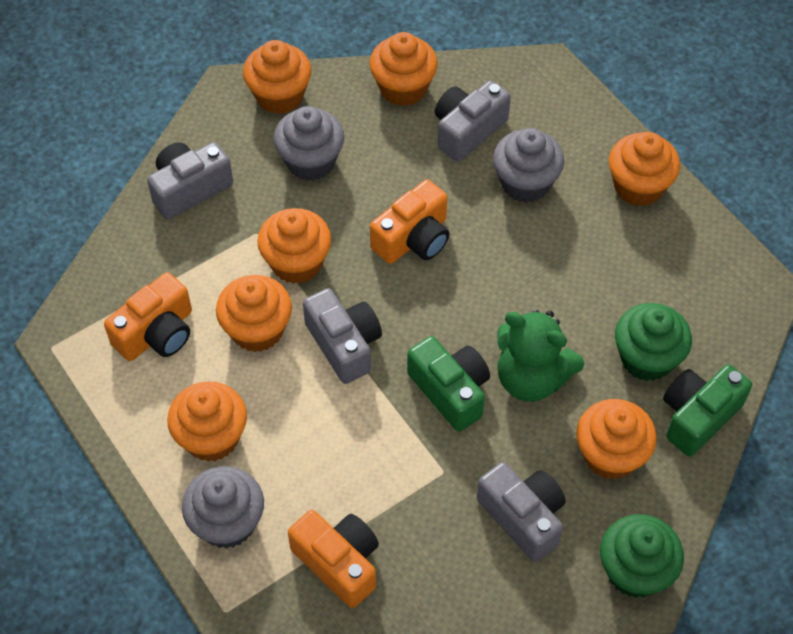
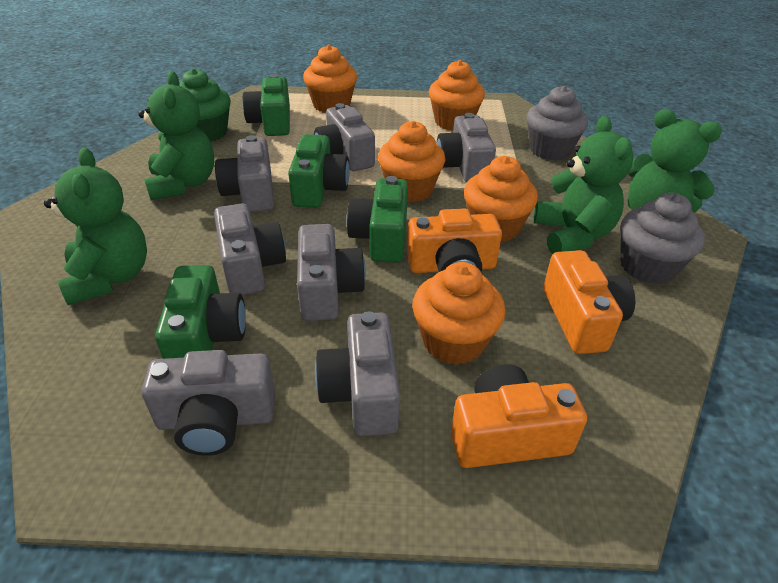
green camera: [407,336,490,432] [663,365,752,456] = 2 -> [155,265,246,359] [242,74,290,136] [288,134,350,208] [347,176,408,263] = 4
green cupcake: [600,514,684,598] [615,303,692,381] = 2 -> [179,68,231,142] = 1
green teddy bear: [497,310,584,402] = 1 -> [44,148,147,305] [138,71,214,201] [534,116,633,254] [628,109,722,213] = 4
grey camera: [147,142,233,219] [303,288,382,384] [435,80,511,162] [477,462,565,562] = 4 -> [142,350,275,456] [214,204,286,295] [215,135,274,212] [297,224,366,321] [314,103,375,171] [315,311,400,436] [436,113,496,183] = 7
grey cupcake: [182,466,264,549] [274,106,344,181] [493,128,564,203] = 3 -> [527,85,588,160] [621,193,705,284] = 2
orange cupcake: [167,381,247,461] [216,275,292,352] [243,40,311,114] [257,208,331,284] [370,32,438,106] [576,399,657,480] [609,132,680,206] = 7 -> [303,45,357,113] [378,121,445,202] [412,262,505,365] [429,60,485,131] [464,156,538,242] = 5

